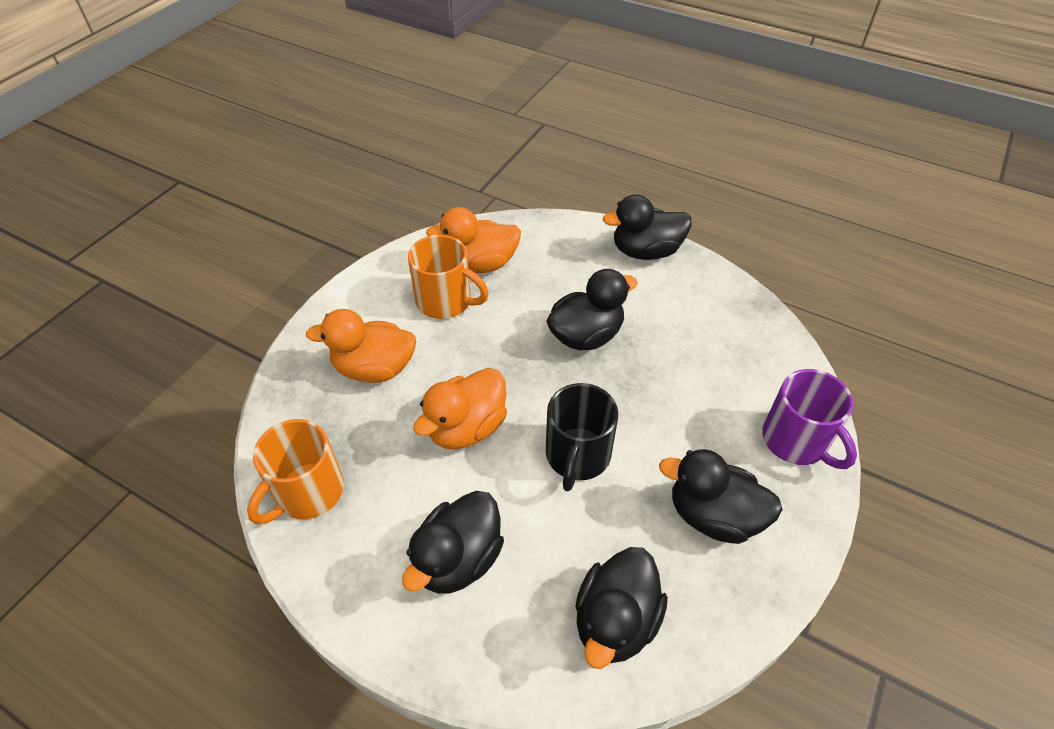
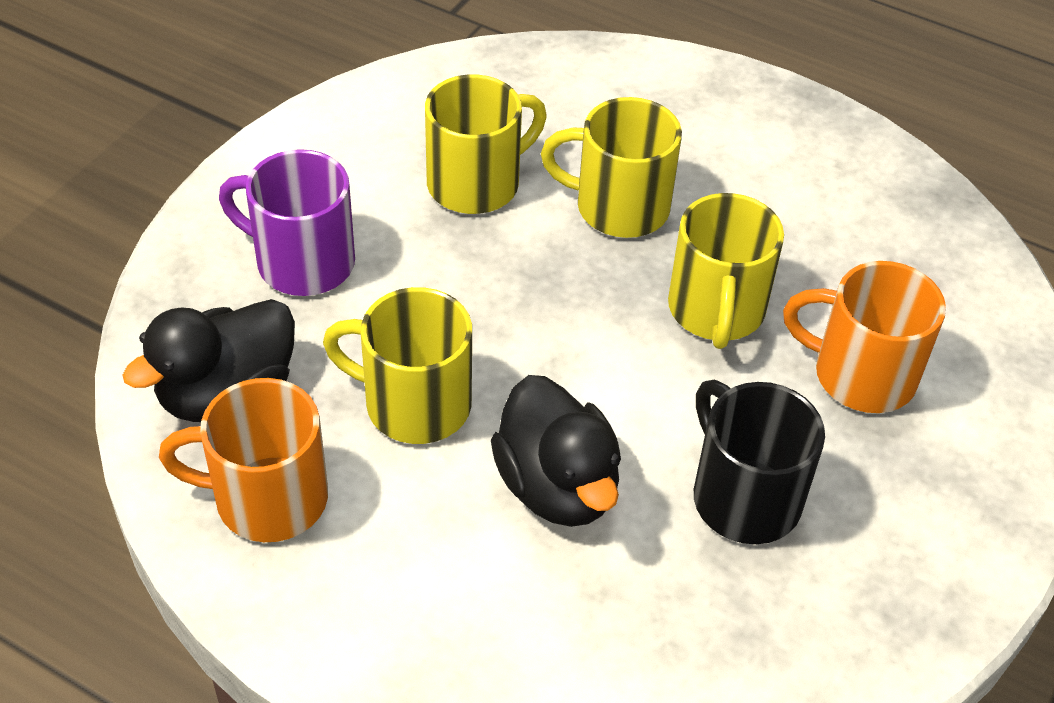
black duck: [402,491,504,594] [546,269,638,351] [575,547,668,669] [603,194,692,260] [659,449,783,544] = 5 -> [122,299,295,422] [491,375,621,527] = 2
orange duck: [306,309,416,383] [413,368,507,450] [426,207,521,273] = 3 -> none = 0
yellow mug: none = 0 -> [323,287,472,444] [425,75,547,214] [541,97,682,238] [668,193,784,349] = 4

